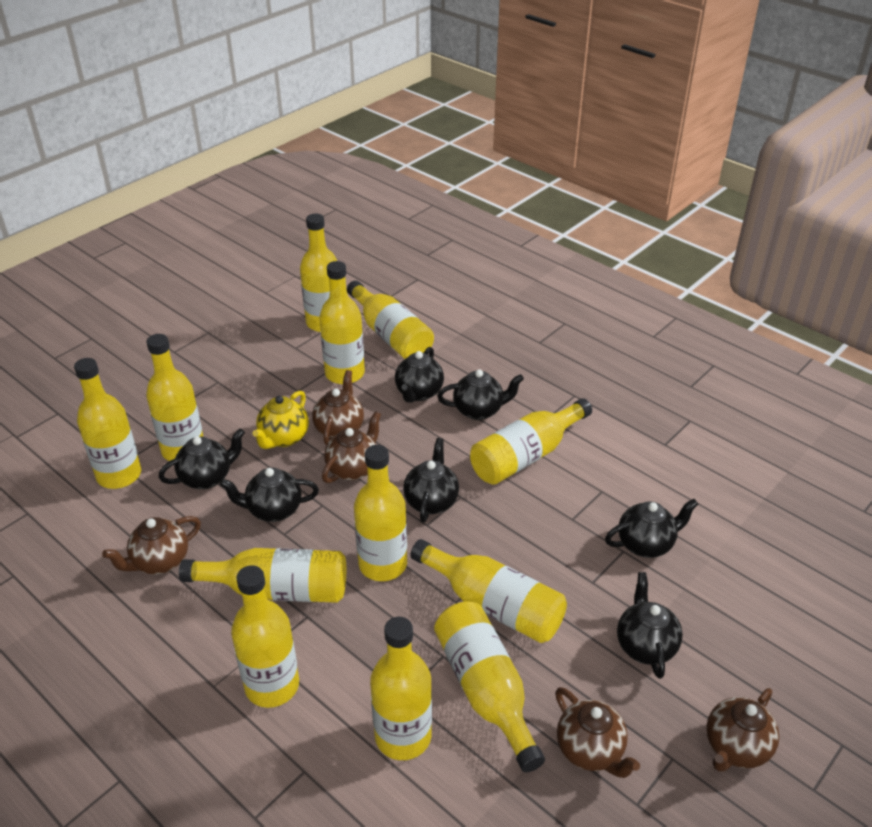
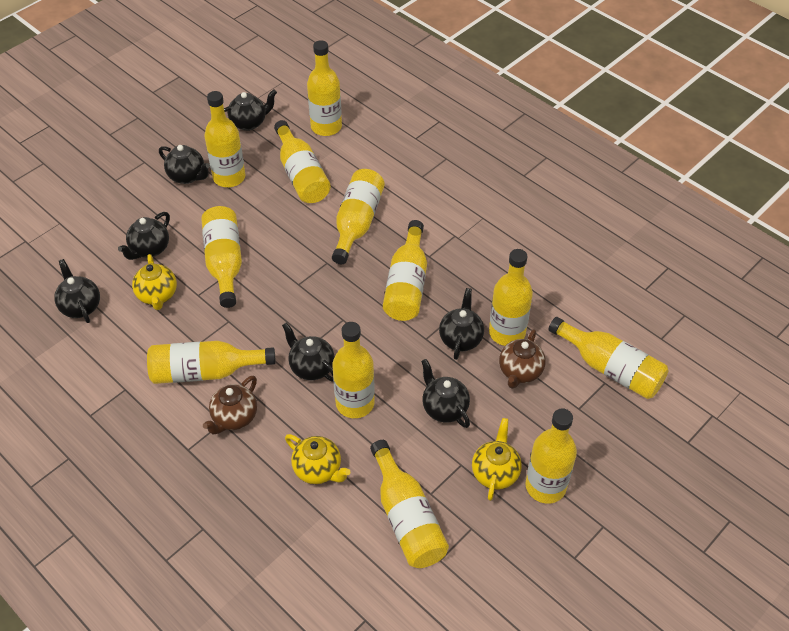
brown teapot: [102,516,201,575] [312,370,364,445] [322,411,381,483] [555,687,640,778] [706,688,779,772] = 5 -> [203,376,257,435] [499,329,546,389] = 2
yellow teapot: [252,390,309,449] = 1 -> [132,254,177,310] [285,434,350,484] [472,418,522,501] = 3

